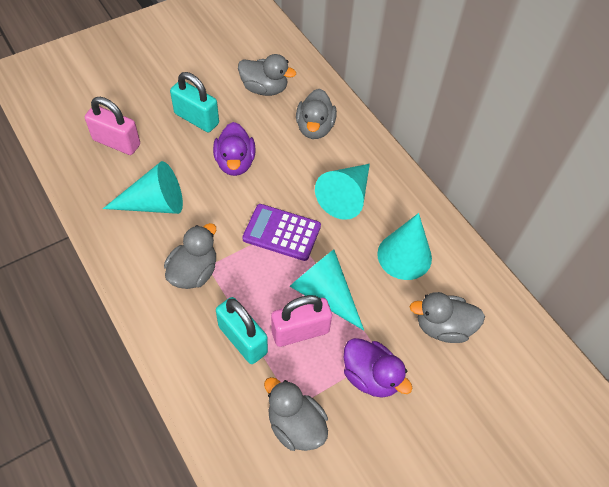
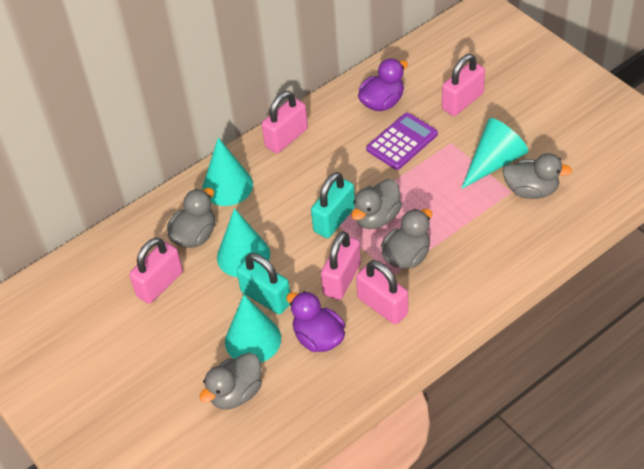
pink padlock: [85,97,140,155] [271,295,332,347] = 2 -> [129,238,183,304] [262,91,308,153] [321,231,361,300] [356,260,408,325] [442,54,485,116] = 5

